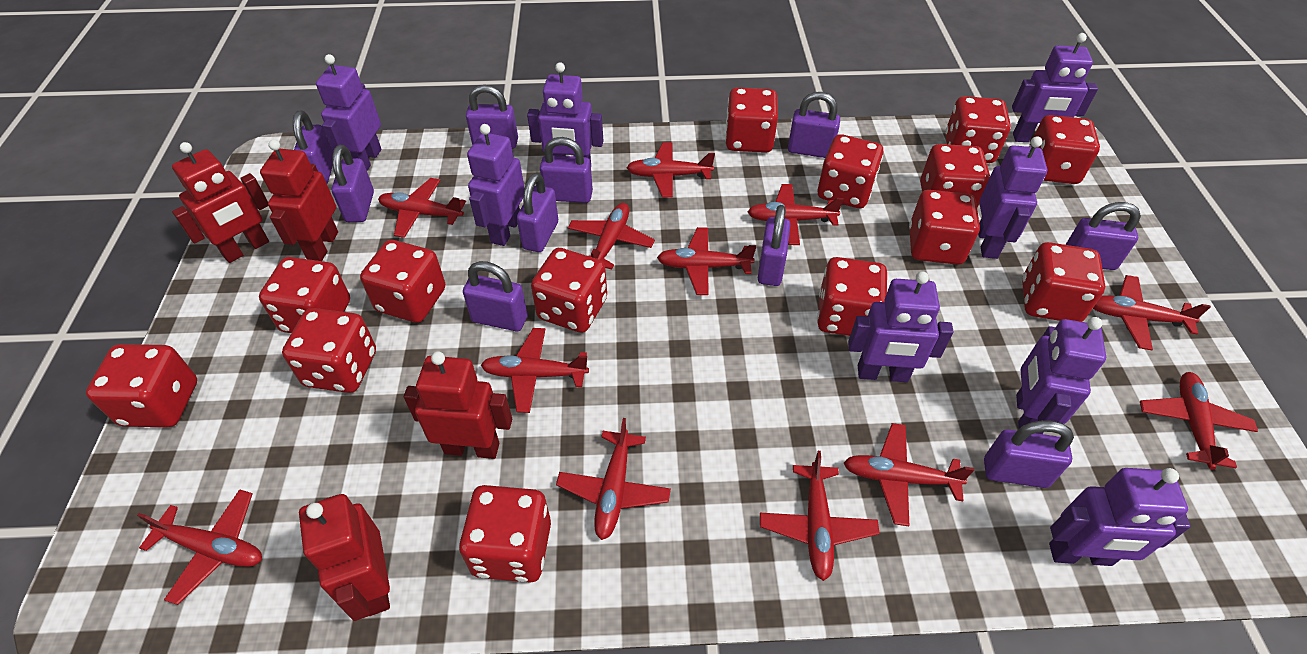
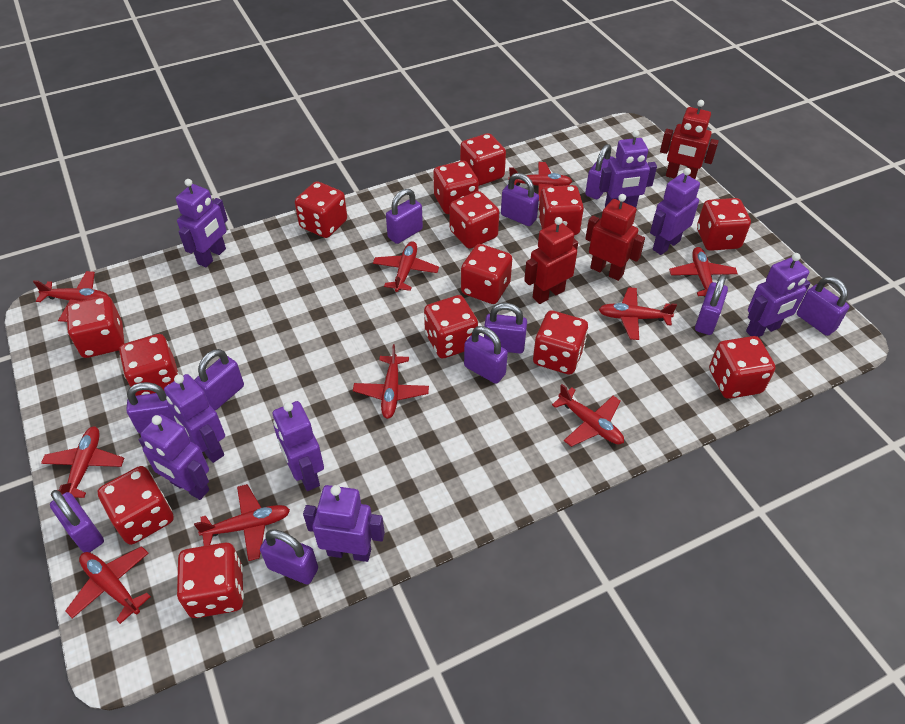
purple padlock: [293,110,333,184] [332,145,374,222] [463,261,527,331] [466,85,518,149] [517,173,558,252] [540,137,593,203] [758,205,791,286] [788,92,840,158] [984,420,1074,488] [1065,202,1141,270] = 10 -> [50,490,104,552] [126,382,175,433] [194,349,244,410] [260,529,318,585] [386,189,423,244] [464,326,508,384] [484,303,527,354] [501,173,539,226] [585,144,614,199] [695,274,728,335] [797,276,850,336] = 11
red plane: [137,489,262,605] [378,178,466,238] [481,328,589,413] [556,418,671,540] [568,203,655,269] [627,142,715,198] [657,227,756,295] [747,184,844,245] [760,451,880,581] [844,423,975,526] [1093,275,1211,350] [1140,372,1258,469] = 12 -> [33,271,108,322] [41,427,124,498] [65,546,151,624] [194,484,290,561] [353,344,429,419] [373,241,439,292] [508,162,572,201] [552,384,624,447] [598,287,677,340] [669,247,738,296] = 10
red robot: [172,142,269,263] [260,140,338,261] [299,494,390,621] [404,351,512,459] = 4 -> [524,217,578,304] [585,194,645,281] [660,100,719,179] = 3

